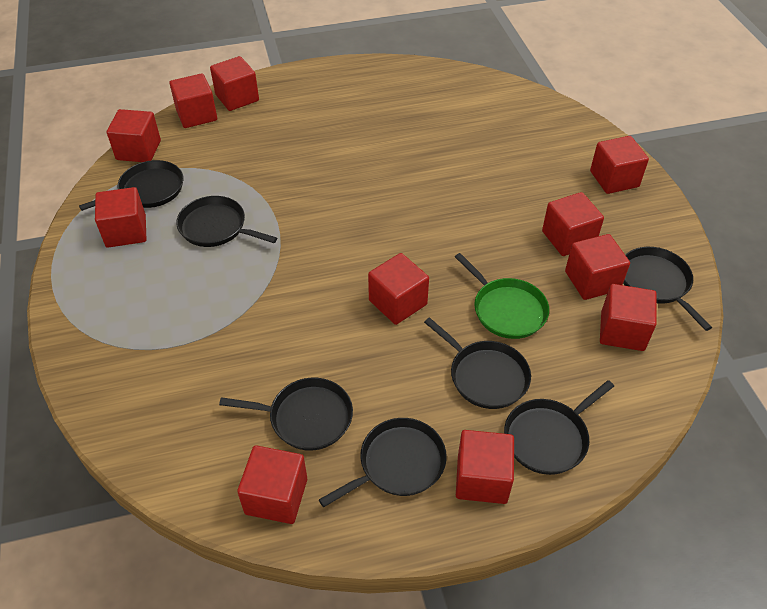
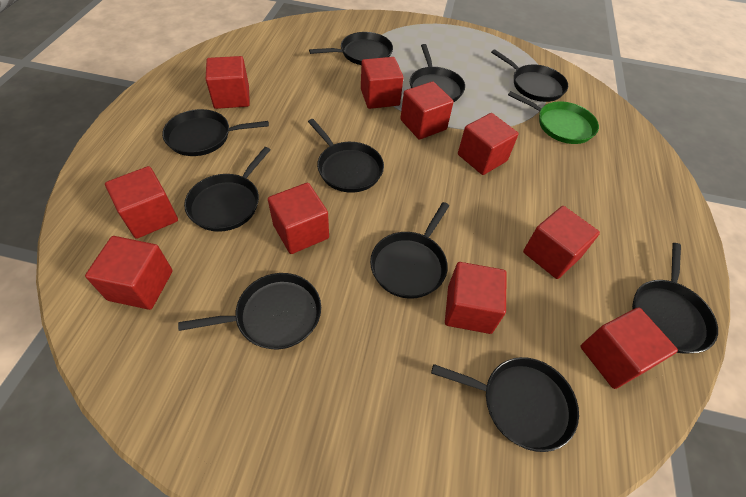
black pan: [79,160,184,211] [176,196,277,247] [219,378,353,451] [319,418,447,507] [424,317,531,409] [504,380,614,475] [623,247,712,331] = 7 -> [162,109,269,156] [178,273,321,349] [184,147,270,232] [308,119,384,193] [309,32,393,65] [370,202,449,299] [410,44,465,102] [431,357,579,452] [491,49,568,102] [632,243,718,354] = 10
red cube: [95,187,146,248] [107,109,161,162] [169,73,217,128] [210,56,259,111] [237,445,307,524] [368,253,429,325] [456,430,514,504] [542,192,604,256] [565,234,630,300] [590,136,649,194] [600,284,657,351] = 11 -> [85,236,173,310] [105,166,178,239] [206,56,250,109] [268,183,329,254] [361,57,403,109] [400,81,454,140] [445,262,507,334] [458,113,519,175] [523,206,600,279] [580,307,678,389] = 10

